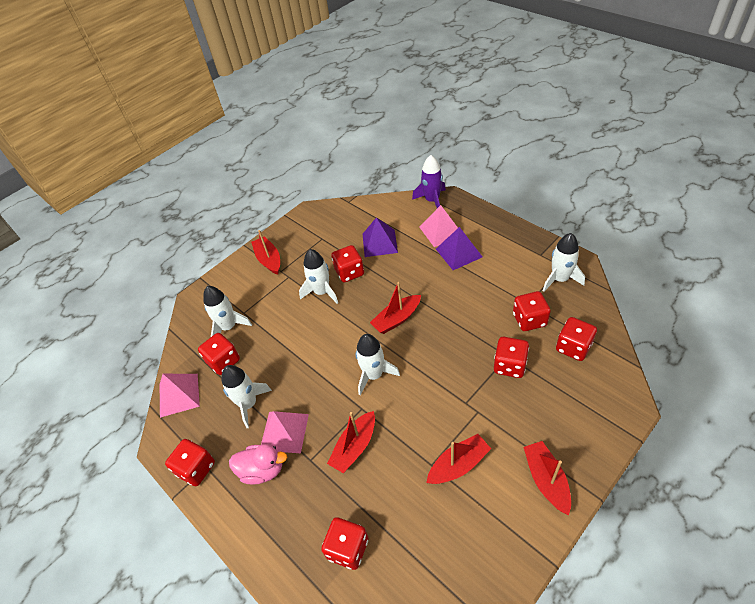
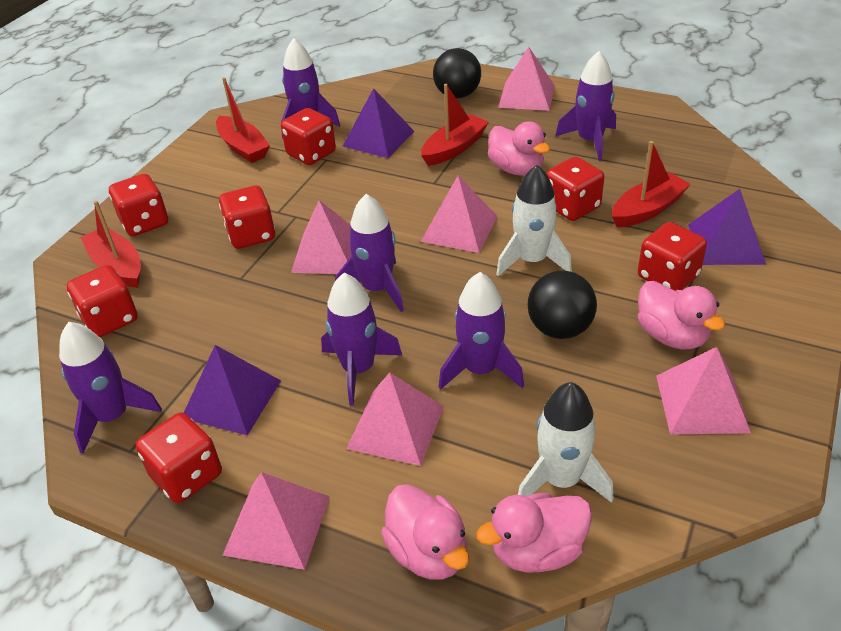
black ball: none = 0 -> [433,48,481,98] [528,270,597,339] = 2
pink duck: [229,444,287,485] = 1 -> [381,484,469,580] [476,493,592,573] [488,122,550,176] [638,281,725,349] = 4
pink pyramid: [160,374,200,418] [261,411,309,453] [419,205,458,247] = 3 -> [222,472,330,570] [291,200,352,274] [346,372,444,466] [421,175,497,253] [498,47,555,111] [656,347,751,434] = 6
purple pyramid: [363,217,398,257] [436,227,482,270] = 2 -> [184,345,281,436] [343,88,414,158] [688,189,766,265] = 3
purple rocket: [412,155,446,208] = 1 -> [59,322,162,454] [281,38,340,139] [321,273,402,406] [335,194,404,312] [439,272,524,390] [556,51,616,161] = 6
red boat: [251,230,280,275] [327,411,375,473] [370,282,421,334] [426,434,491,484] [523,441,571,515] = 5 -> [80,200,141,288] [216,77,270,163] [421,84,489,166] [612,141,691,227] = 4
white rocket: [203,286,252,337] [222,365,272,428] [299,249,338,304] [356,334,400,396] [543,233,585,292] = 5 -> [496,165,572,276] [518,382,614,503] = 2

